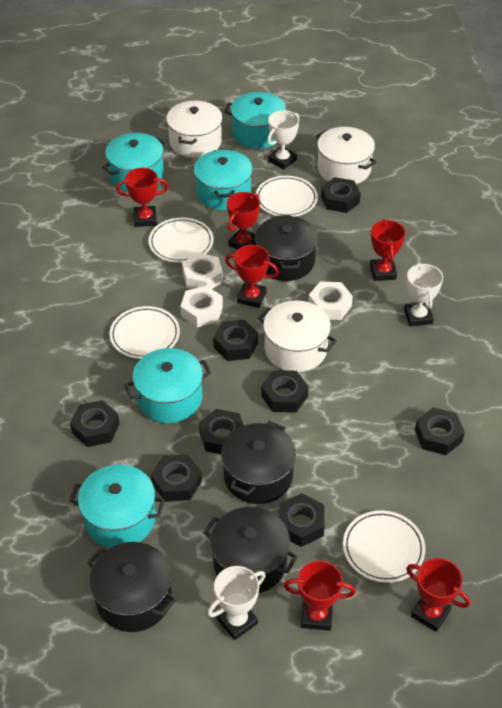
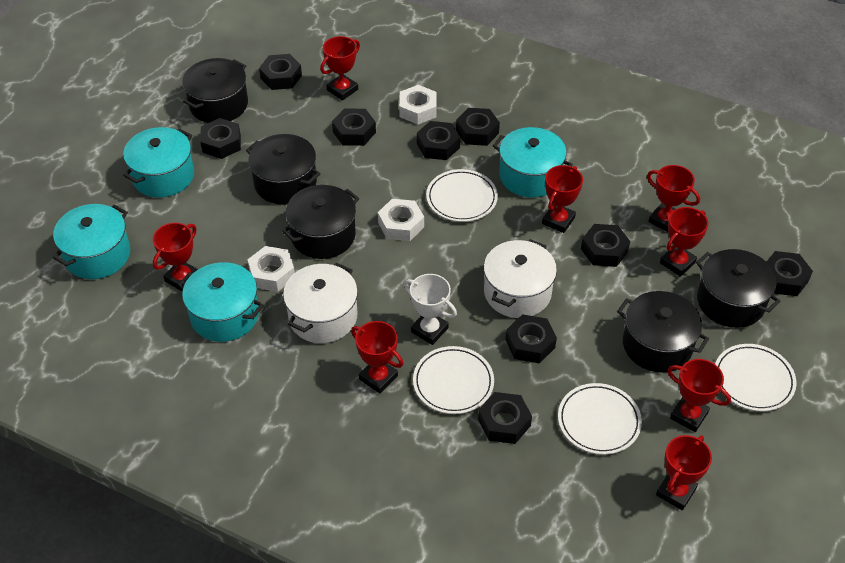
black nut: [70,400,120,447] [151,454,202,502] [199,409,244,454] [213,320,258,361] [261,370,309,413] [279,493,325,547] [321,177,361,213] [415,407,465,455] = 8 -> [200,118,241,159] [259,54,302,90] [332,108,376,146] [417,121,460,160] [456,108,500,146] [478,392,532,444] [505,314,557,364] [581,224,630,267] [766,251,813,296] = 9
black pot: [87,542,176,632] [203,507,298,593] [221,421,296,504] [255,215,318,281] = 4 -> [182,58,248,123] [246,134,320,205] [282,185,359,259] [617,291,709,372] [696,249,781,328] = 5
red trophy: [116,168,169,227] [225,245,279,308] [227,192,260,250] [284,561,356,631] [370,219,406,281] [406,558,470,632] = 6 -> [153,223,198,292] [320,36,360,100] [351,321,404,394] [542,165,583,233] [647,165,700,232] [656,435,712,510] [660,207,708,277] [668,359,731,432] = 8
turquoise pot: [69,464,165,548] [102,133,167,191] [125,348,211,423] [194,149,253,210] [224,92,286,148] = 5 -> [53,204,130,279] [123,127,194,198] [178,262,264,342] [493,127,573,198] = 4
white pot: [166,101,223,158] [258,300,337,372] [316,127,377,184] = 3 -> [283,263,358,343] [484,239,557,318] = 2
white trophy: [207,566,265,640] [267,110,299,170] [404,263,443,327] = 3 -> [404,274,457,345] = 1

